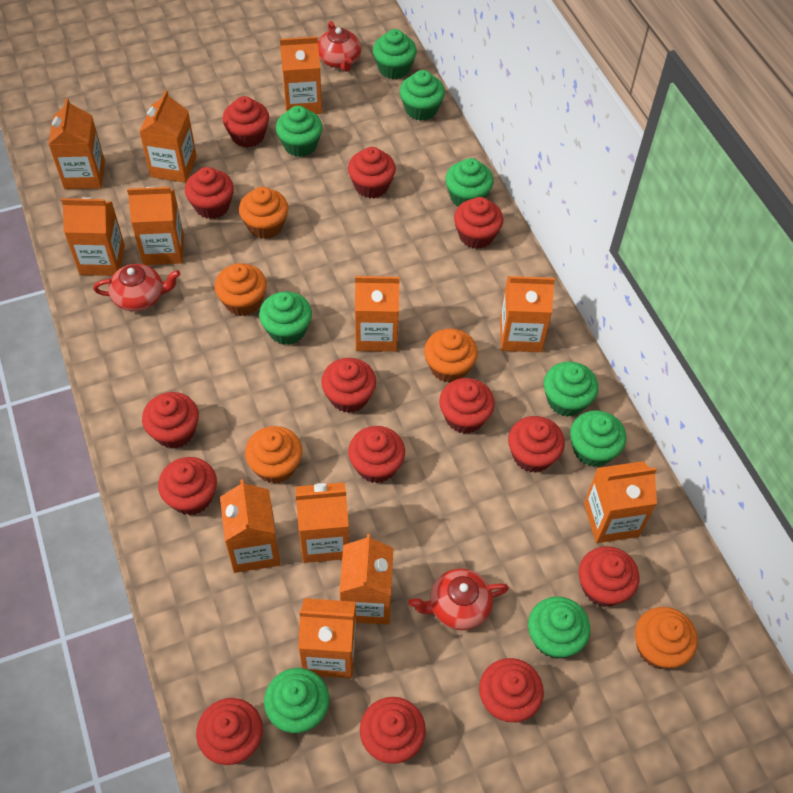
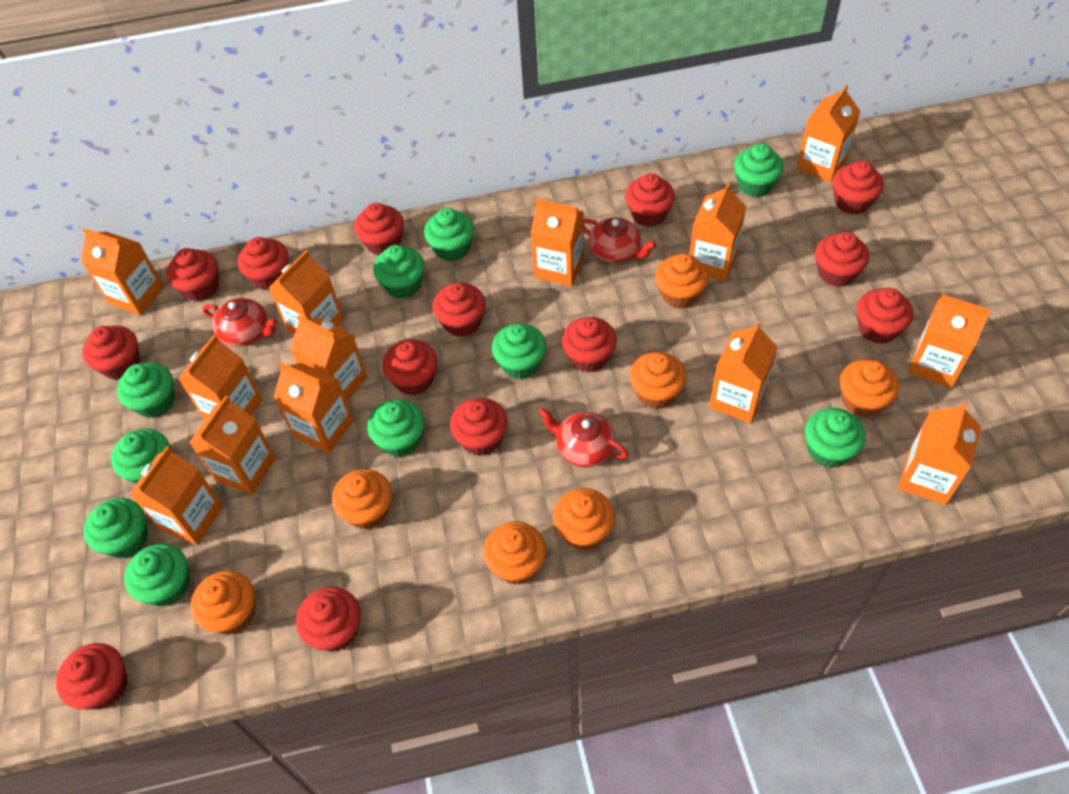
green cupcake: [259,292,312,345] [264,668,329,733] [276,106,323,157] [373,29,417,79] [400,70,445,121] [445,158,494,206] [528,596,590,659] [544,361,598,417] [570,410,626,467] = 9 -> [83,498,148,559] [111,429,170,484] [117,362,175,418] [124,544,190,606] [367,399,425,457] [373,245,425,299] [424,208,474,261] [492,323,547,379] [734,143,784,197] [805,408,866,467] = 10
orange carton: [48,98,105,189] [61,197,125,276] [127,187,184,265] [139,90,197,183] [220,479,280,573] [280,36,322,114] [296,482,349,563] [298,598,356,678] [339,534,393,624] [355,276,400,352] [500,276,555,352] [584,461,657,543] = 12 -> [81,228,164,316] [130,446,223,545] [179,335,263,420] [189,396,276,495] [269,250,344,335] [274,363,354,454] [290,315,367,401] [530,199,584,287] [689,182,746,281] [709,322,778,423] [796,85,860,182] [898,402,981,505] [908,294,991,388] = 13
orange cupcake: [215,263,267,316] [239,187,288,239] [245,426,302,484] [424,329,478,383] [635,607,698,669] = 5 -> [191,571,255,635] [332,469,392,529] [483,522,546,585] [553,488,615,550] [630,352,687,409] [655,254,709,309] [840,359,899,417] = 7

